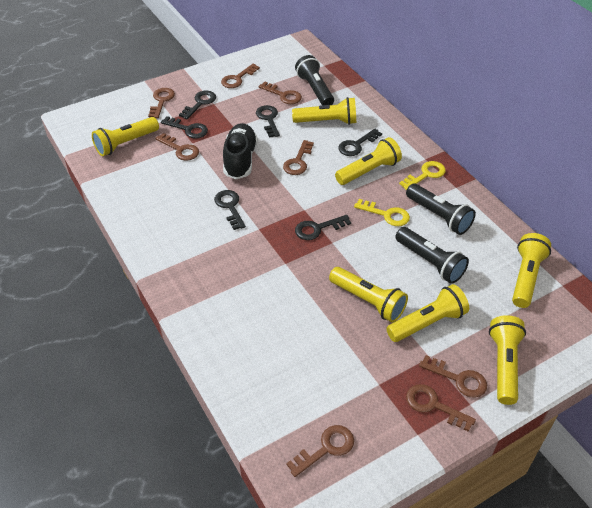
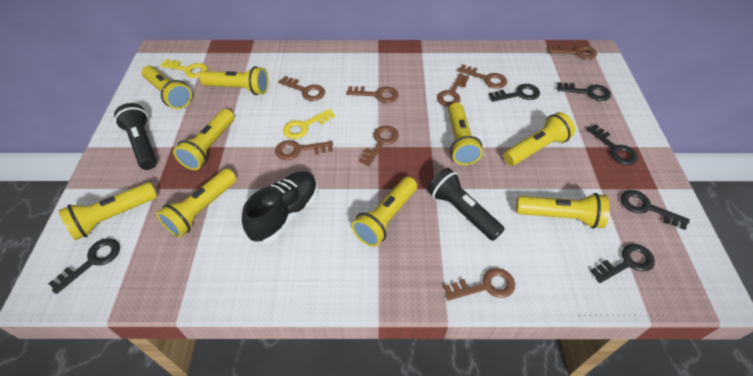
black flashlight: [295,55,334,105] [395,227,469,284] [406,184,476,235] = 3 -> [114,103,157,170] [427,168,505,241] = 2
yellow flashlight: [92,117,159,156] [292,97,356,125] [329,267,408,323] [335,137,402,185] [386,284,469,342] [489,315,526,405] [512,233,551,308] = 7 -> [59,182,157,240] [142,65,192,109] [156,169,237,238] [173,109,235,170] [200,66,269,95] [352,177,417,247] [448,103,483,165] [503,112,575,166] [516,193,610,229] = 9

